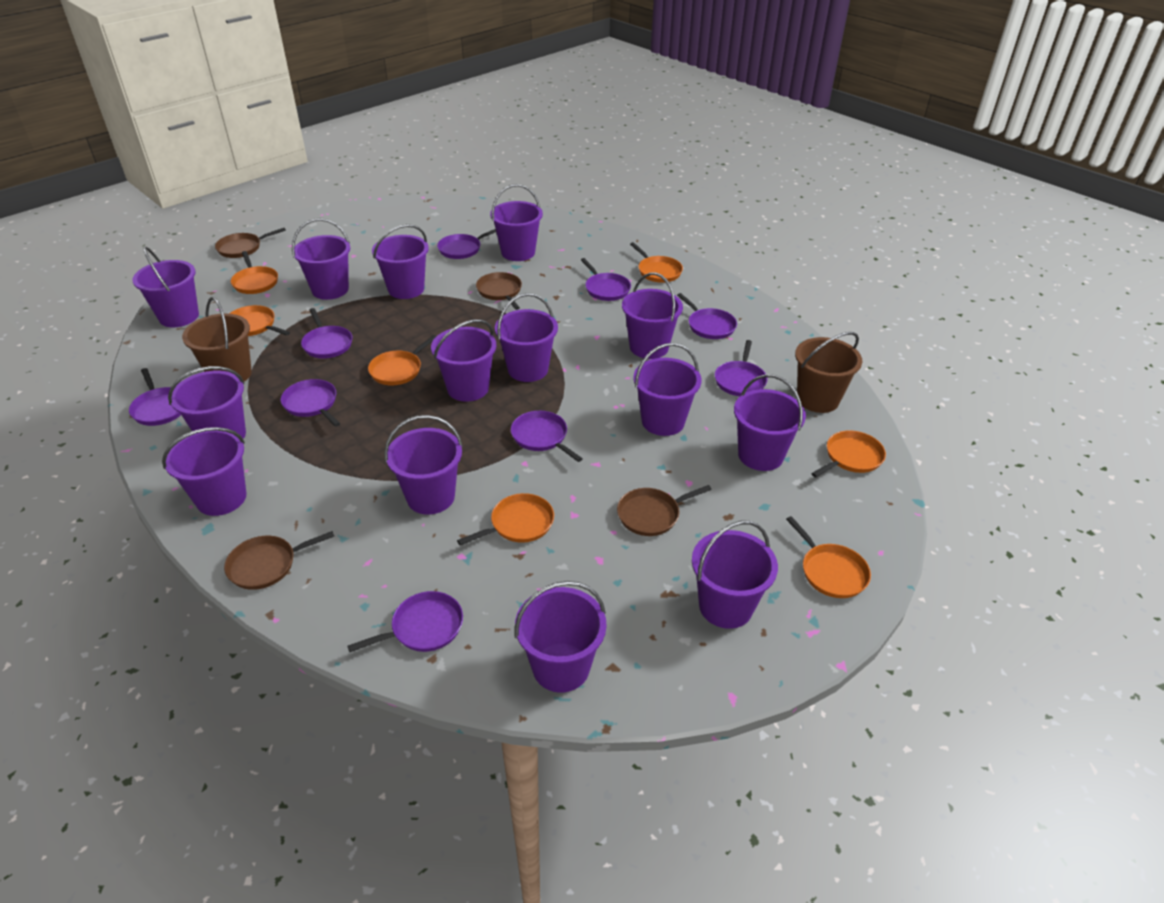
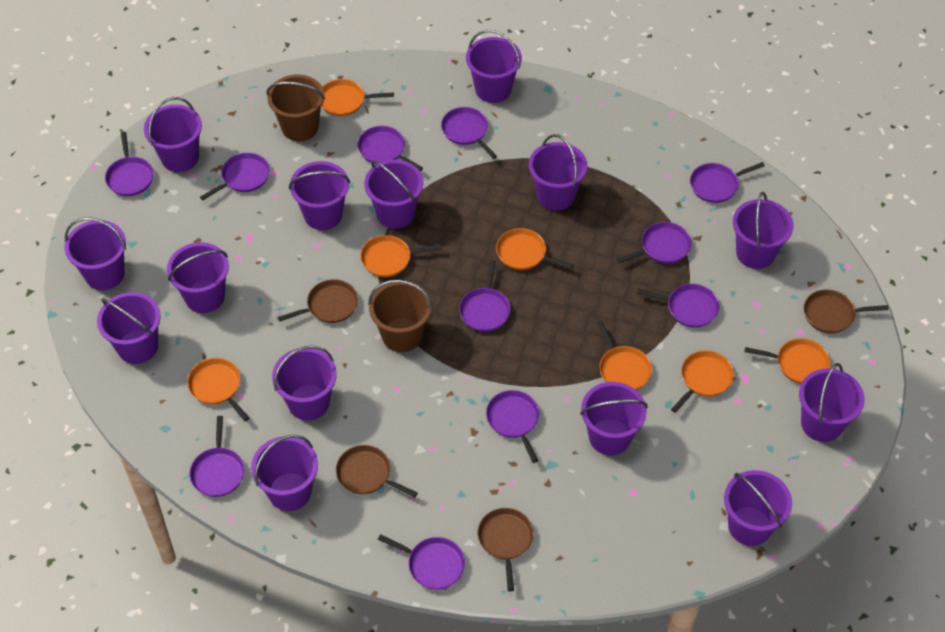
purple pan: [129,368,181,426] [281,379,340,427] [301,308,352,358] [348,591,463,652] [437,229,496,259] [511,411,583,462] [581,258,631,301] [677,293,737,339] [715,340,767,396] = 9 -> [105,132,154,196] [189,416,244,497] [200,153,270,200] [357,126,423,171] [378,534,465,590] [441,107,497,159] [459,260,510,332] [486,390,539,463] [617,222,692,264] [637,284,720,328] [690,162,765,203] = 11

